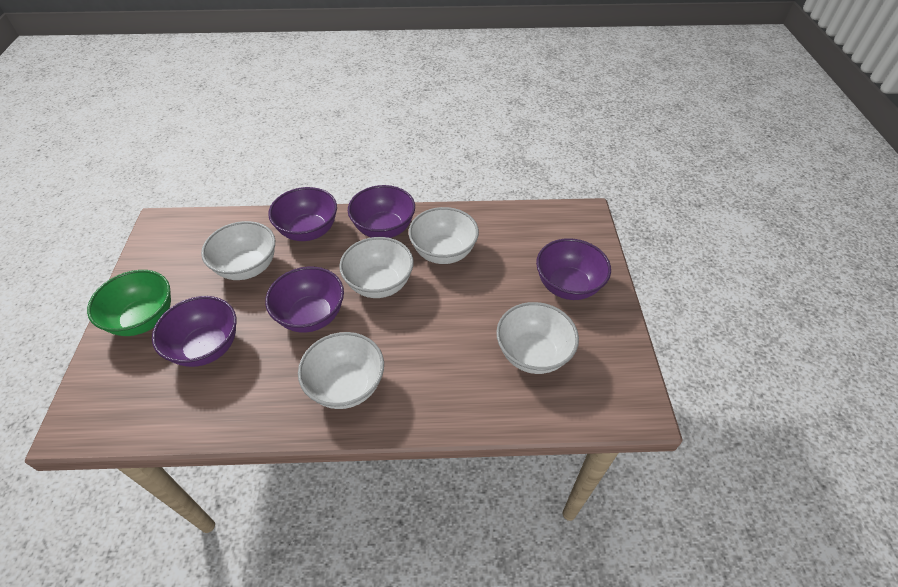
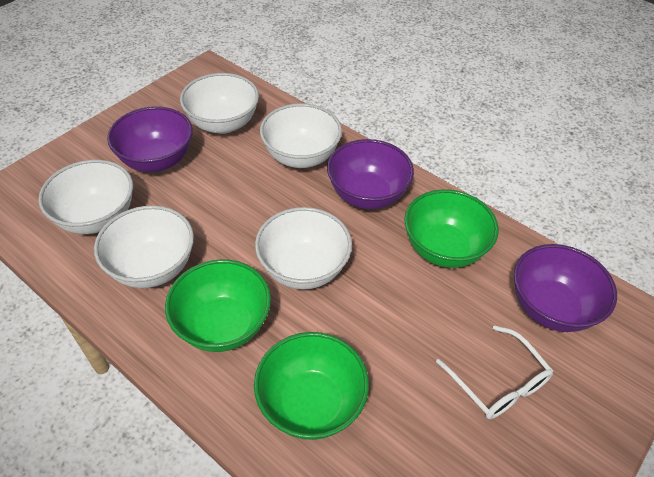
green bowl: [87,270,171,336] = 1 -> [165,259,271,352] [254,332,369,440] [404,189,499,268] = 3
purple bowl: [152,296,236,367] [265,267,344,333] [268,187,337,241] [348,185,415,238] [536,238,611,300] = 5 -> [107,106,193,172] [327,139,414,209] [514,244,617,332] = 3
white glasses: none = 0 -> [436,325,553,419] = 1

